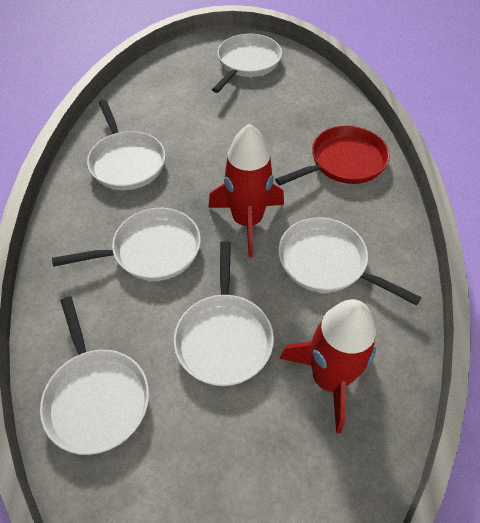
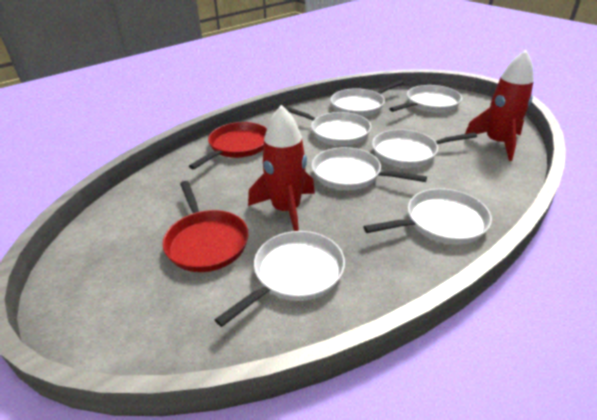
red pan: [275,126,390,185] = 1 -> [162,181,249,272] [189,122,267,169] = 2
white pan: [40,296,149,455] [52,208,201,281] [87,100,165,190] [174,241,274,386] [212,34,282,93] [278,217,422,305] = 6 -> [215,231,345,327] [284,106,371,146] [312,147,427,190] [331,80,404,117] [363,188,492,244] [372,129,477,168] [389,85,462,113] = 7

